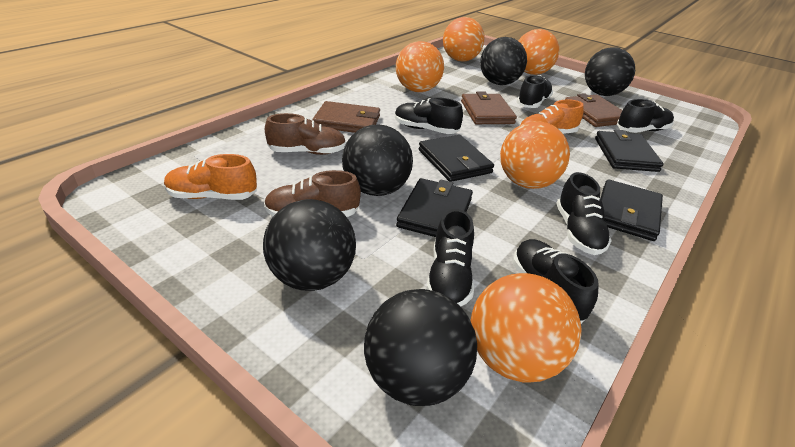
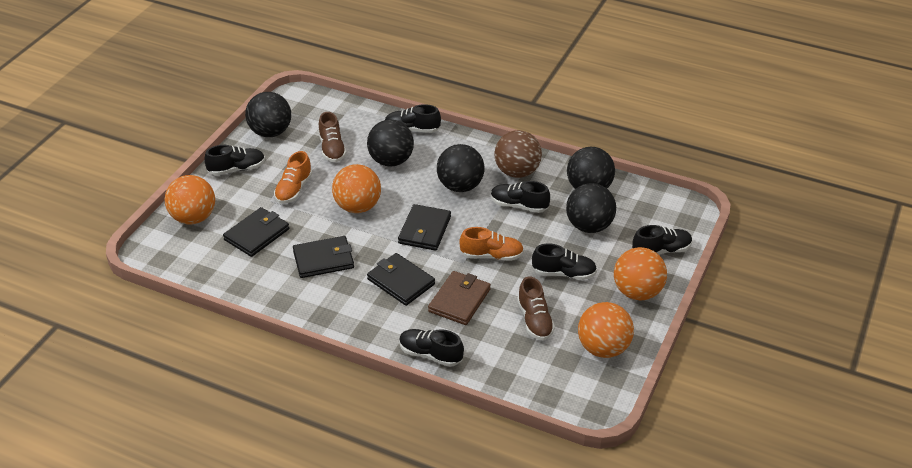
brown ball: none = 0 -> [495,130,542,178] = 1
brown wallet: [312,101,380,133] [461,91,517,124] [565,93,622,127] = 3 -> [428,271,491,325] = 1
orange ball: [396,41,444,92] [443,17,485,61] [471,273,581,382] [500,121,570,189] [519,29,559,75] = 5 -> [165,175,215,224] [332,164,381,213] [578,302,634,358] [614,247,667,300] = 4

